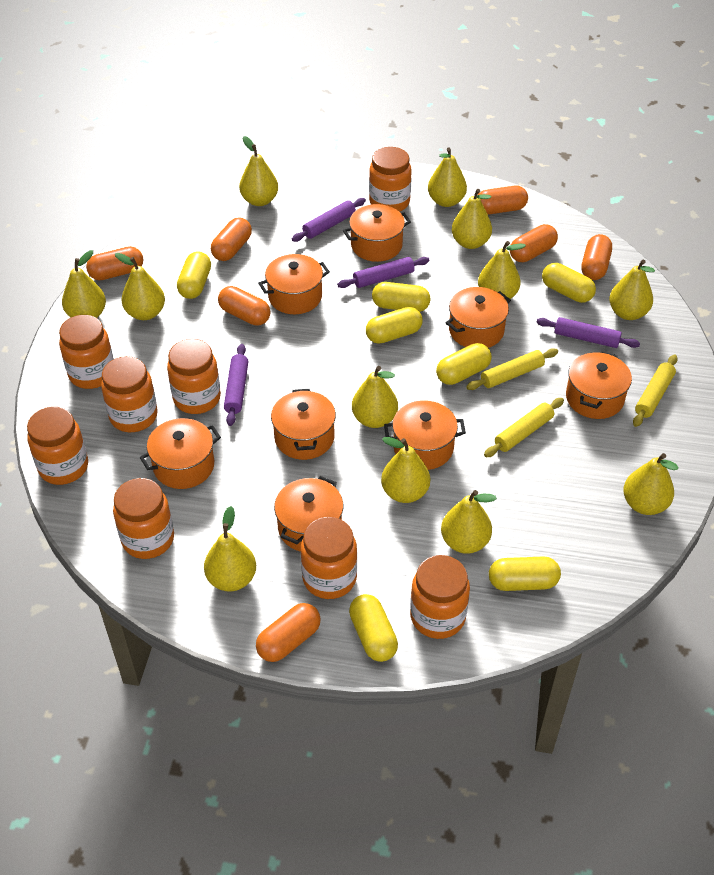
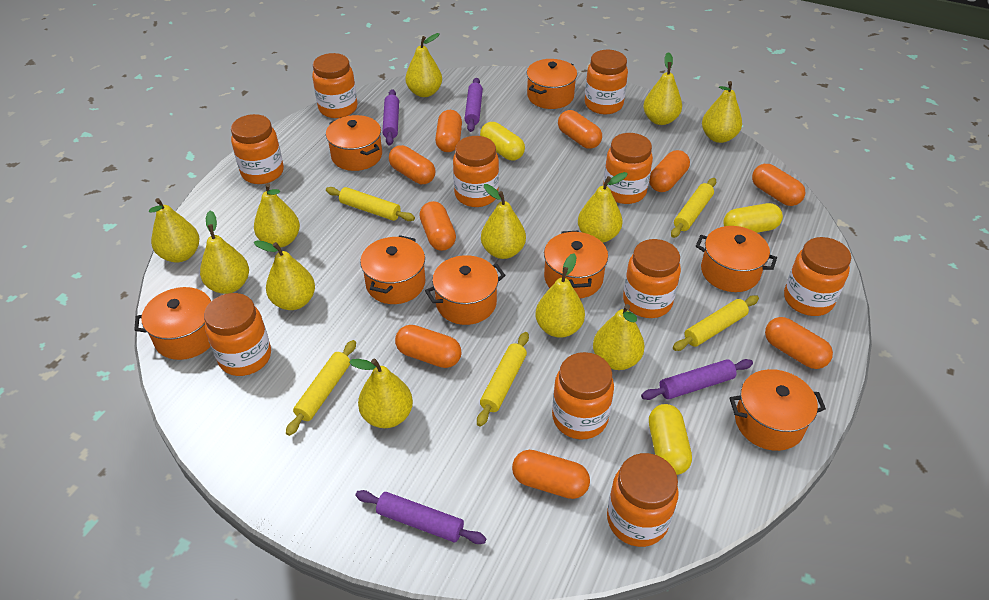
orange capsule: [86,246,143,280] [211,217,252,261] [218,286,271,326] [256,603,321,662] [478,186,528,215] [510,224,558,262] [581,234,612,280] = 7 -> [389,145,435,184] [395,325,461,368] [419,201,456,251] [435,110,462,152] [512,450,590,499] [558,110,602,149] [649,150,690,192] [752,164,805,206] [765,317,833,369] = 9
orange jar: [27,407,88,485] [59,315,114,389] [101,356,158,432] [113,478,174,559] [167,339,221,414] [301,517,357,599] [369,147,412,212] [410,555,470,639] = 8 -> [204,293,271,376] [231,114,284,184] [312,53,357,118] [453,136,499,207] [552,352,614,439] [585,50,628,114] [603,133,653,204] [607,453,679,547] [623,239,681,318] [784,237,851,316] = 10
yellow capsule: [177,251,211,299] [349,594,398,662] [366,307,423,344] [372,282,430,312] [436,343,492,385] [489,556,561,591] [542,263,596,303] = 7 -> [480,122,525,160] [649,404,692,475] [724,203,783,233] = 3
yellow rolling pin: [466,348,558,390] [484,398,564,458] [633,355,678,427] = 3 -> [286,340,356,436] [326,187,415,221] [477,332,529,427] [671,178,716,238] [673,295,759,351] = 5

